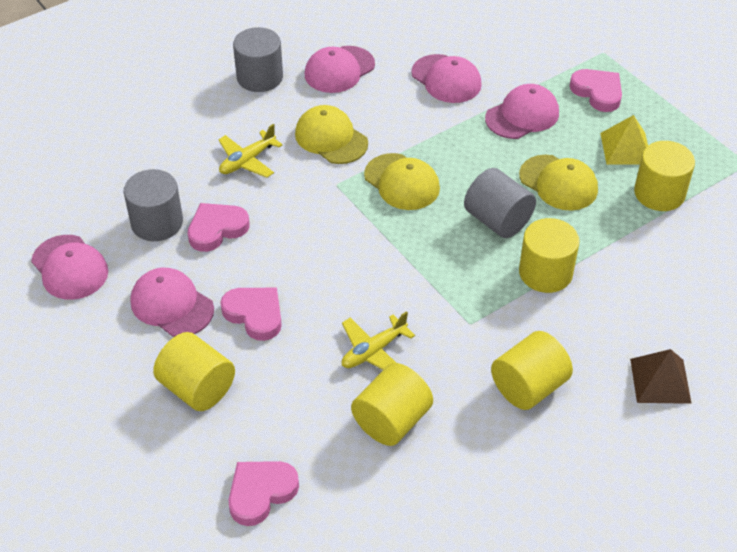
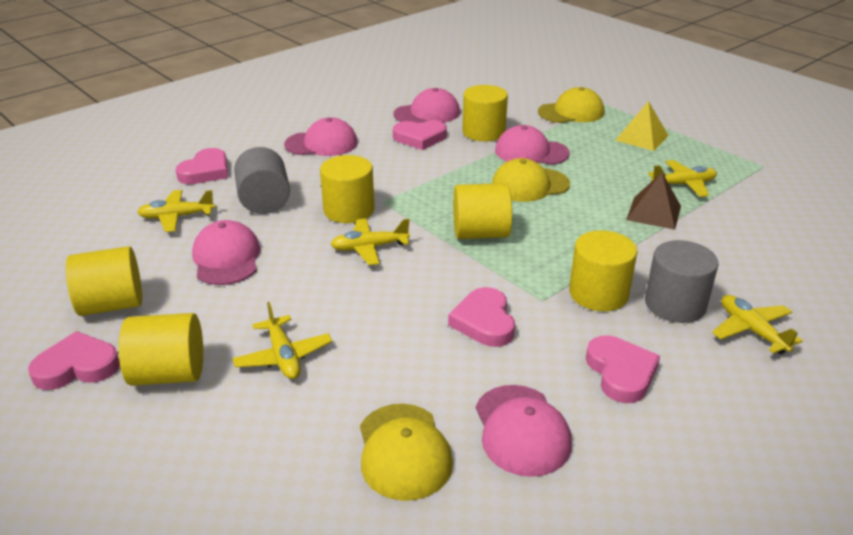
grey cylinder: [124,169,183,241] [233,27,283,92] [464,168,536,238] = 3 -> [234,147,290,214] [645,240,719,323] = 2
pink heart: [188,203,250,252] [220,288,282,341] [229,461,299,526] [570,69,622,112] = 4 -> [28,331,120,390] [176,148,228,184] [393,120,447,150] [448,287,515,347] [586,335,660,403] = 5
yellow cylinder: [153,332,235,411] [351,363,433,446] [491,331,573,410] [519,218,580,293] [634,141,695,211] = 5 -> [66,246,142,316] [119,313,203,386] [320,155,374,223] [453,183,512,239] [462,85,508,141] [569,230,637,311] = 6
yellow plane: [218,124,283,178] [342,311,415,370] = 2 -> [137,190,215,232] [232,302,332,379] [330,218,410,265] [648,160,717,197] [712,295,803,354] = 5

